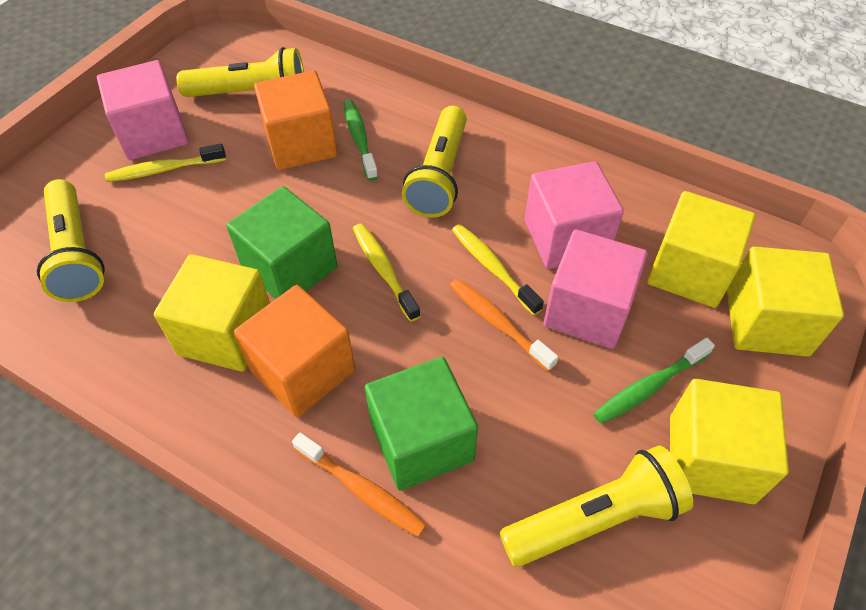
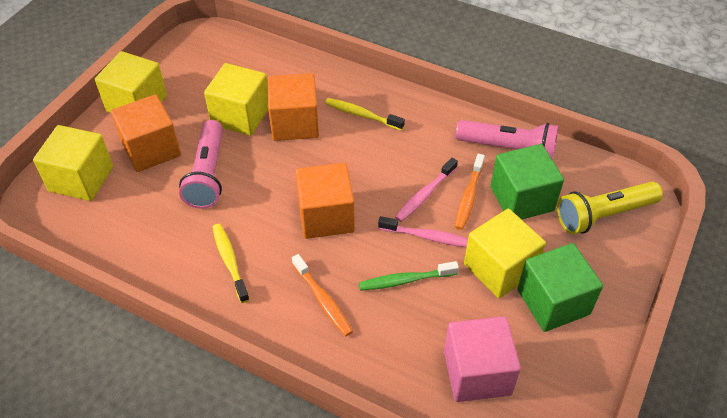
green toothbrush: [343,99,378,181] [593,338,715,424] = 2 -> [359,261,459,291] = 1
orange cube: [234,285,355,417] [254,70,338,170] = 2 -> [111,94,181,172] [267,73,319,141] [295,163,355,239] = 3
pink cube: [97,60,189,160] [525,161,624,269] [543,229,647,349] = 3 -> [444,316,521,402] = 1
pink flashlight: none = 0 -> [179,120,223,209] [456,120,559,160] = 2
pink toothbrush: none = 0 -> [378,216,468,247] [395,158,458,222] = 2
yellow flashlight: [37,179,105,302] [177,47,304,97] [402,106,467,218] [500,445,693,567] = 4 -> [557,182,663,234] = 1
yellow toothbrush: [105,144,226,182] [353,223,420,322] [452,224,544,315] = 3 -> [212,224,250,303] [325,98,405,130] = 2

